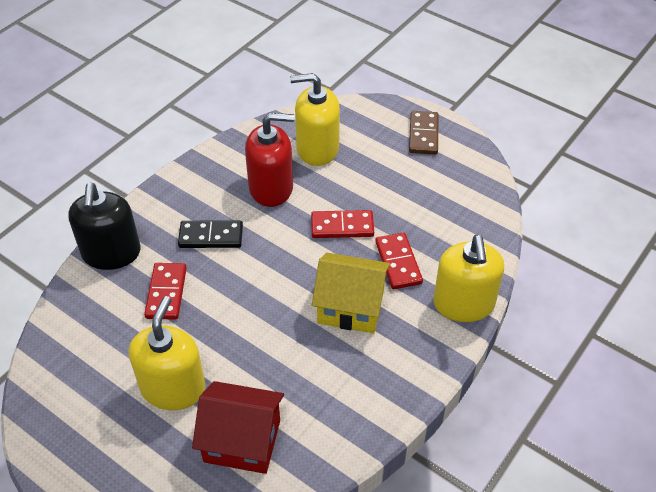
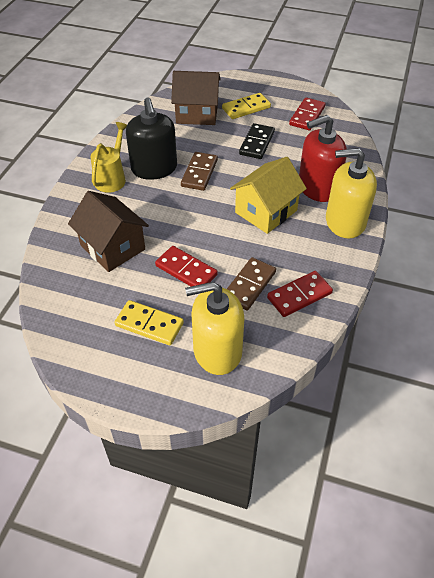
brown domino: [409,111,439,155] = 1 -> [181,152,218,191] [227,257,276,311] = 2
brown house: none = 0 -> [68,191,149,272] [171,71,221,125] = 2
red house: [192,381,284,474] = 1 -> none = 0
yellow domino: none = 0 -> [114,300,184,345] [222,93,271,119] = 2
yellow soap dispenser: [129,296,205,410] [290,73,340,166] [434,235,504,322] = 3 -> [185,282,244,375] [326,148,377,239] = 2
yellow watering can: none = 0 -> [91,122,127,193] = 1

